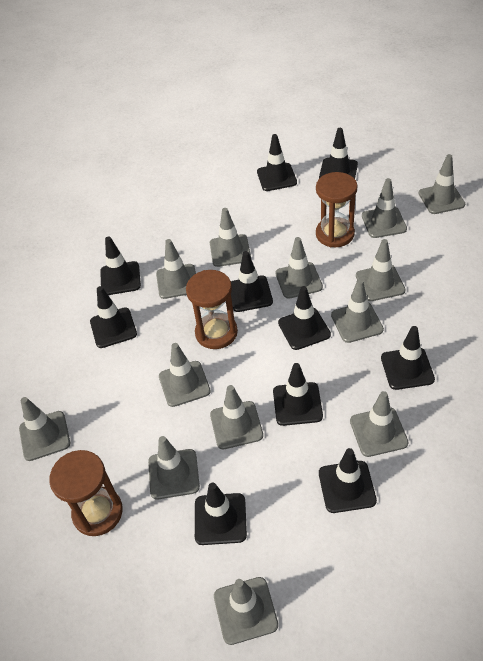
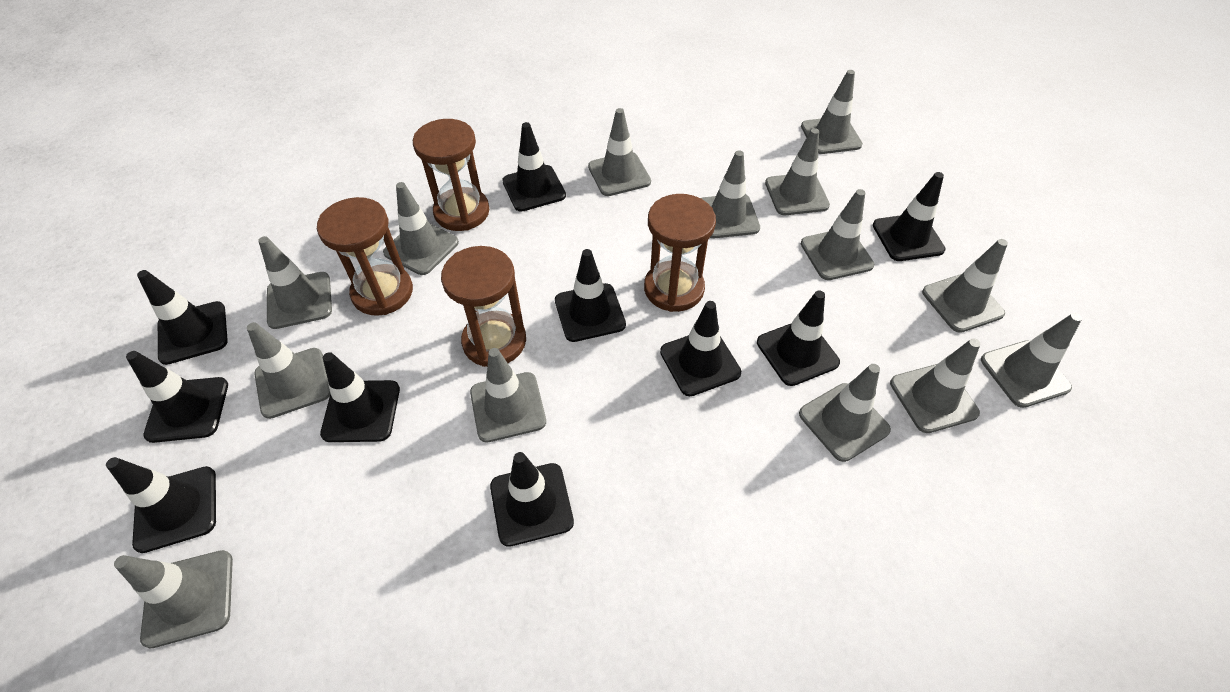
brown hourglass: [49,450,123,536] [186,270,238,349] [316,172,357,247] = 3 -> [317,197,413,316] [413,119,489,231] [441,246,526,367] [644,194,716,312] = 4
grey traffic cone: [19,397,70,461] [148,436,200,500] [156,239,196,299] [159,343,211,407] [210,208,251,267] [210,385,263,449] [214,577,278,645] [275,237,323,299] [331,279,384,343] [350,391,409,457] [356,239,406,301] [362,178,407,238] [418,154,465,214] = 13 -> [114,550,233,649] [247,322,331,419] [258,236,332,329] [383,182,459,275] [470,348,546,443] [588,108,651,196] [701,150,760,238] [765,128,830,215] [799,364,891,462] [801,70,863,154] [801,189,874,280] [890,338,980,433] [922,239,1008,333] [981,313,1082,408] = 14

